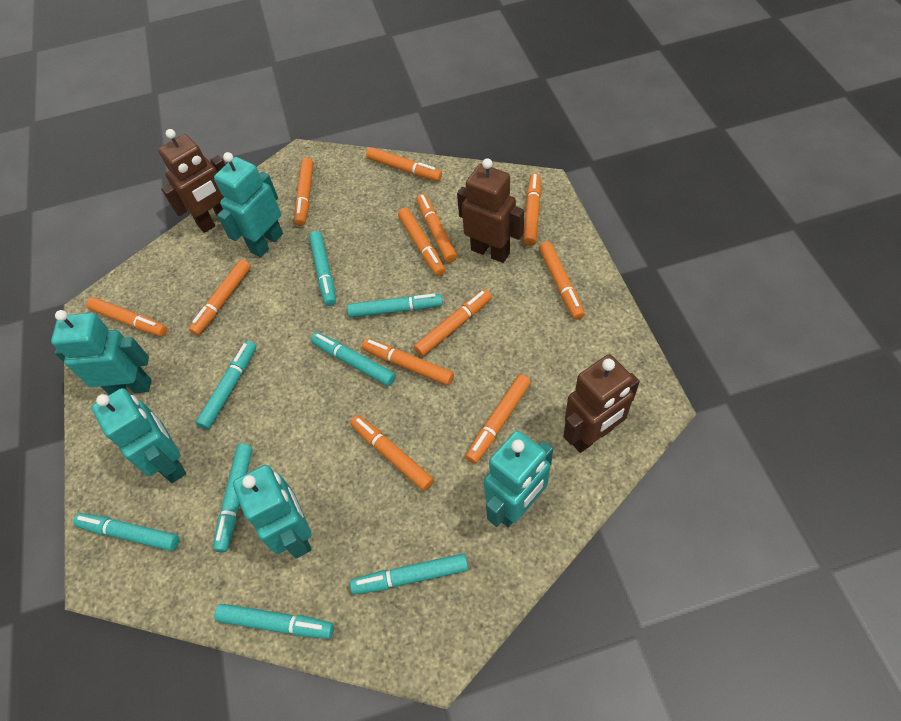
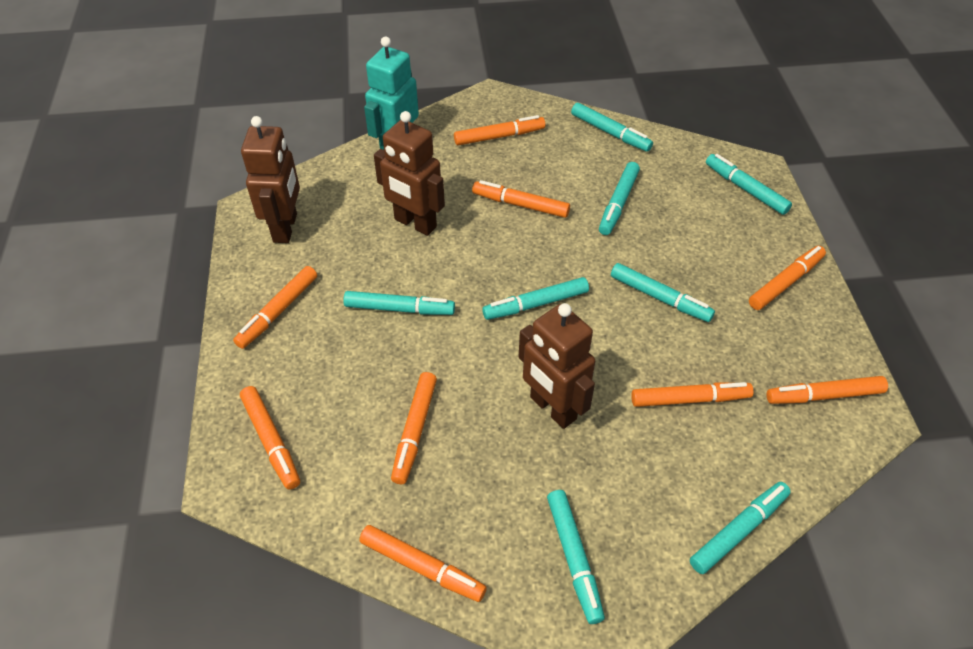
orange marker: [86,297,167,336] [189,259,251,336] [294,158,313,226] [350,415,434,491] [362,339,454,386] [366,147,442,181] [398,208,445,276] [414,289,492,356] [416,194,457,263] [465,374,531,464] [523,173,541,246] [539,241,585,320] = 12 -> [233,266,317,349] [240,386,300,490] [359,525,487,602] [391,372,437,484] [454,115,545,145] [472,180,570,218] [631,382,754,407] [749,246,826,310] [767,376,888,404] = 9
turquoise robot: [51,310,151,395] [91,388,186,483] [214,152,283,257] [233,465,311,558] [484,431,553,527] = 5 -> [364,36,419,150] = 1

